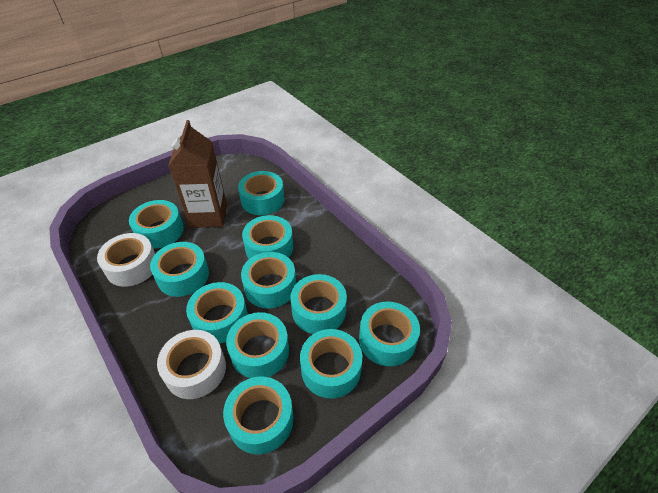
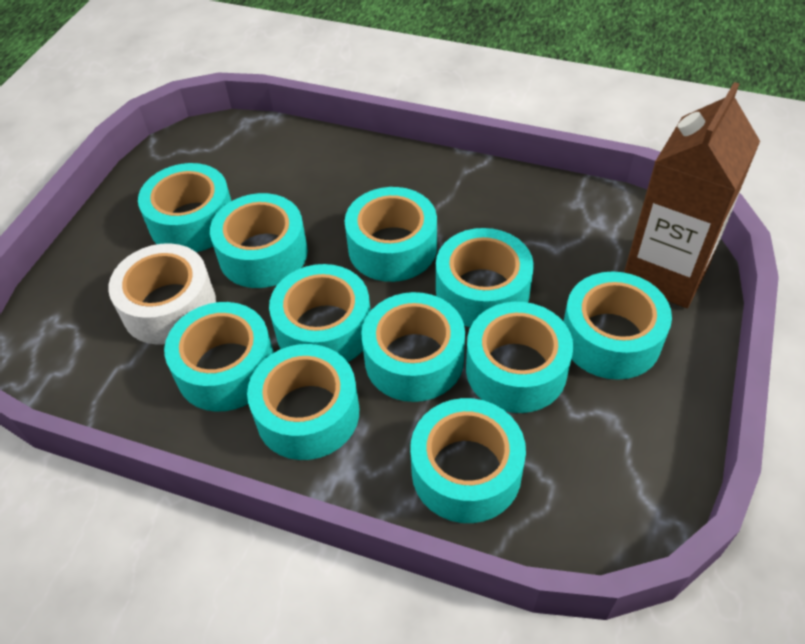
white tape: [97,233,155,287] [157,330,226,399] = 2 -> [108,243,216,345] = 1

